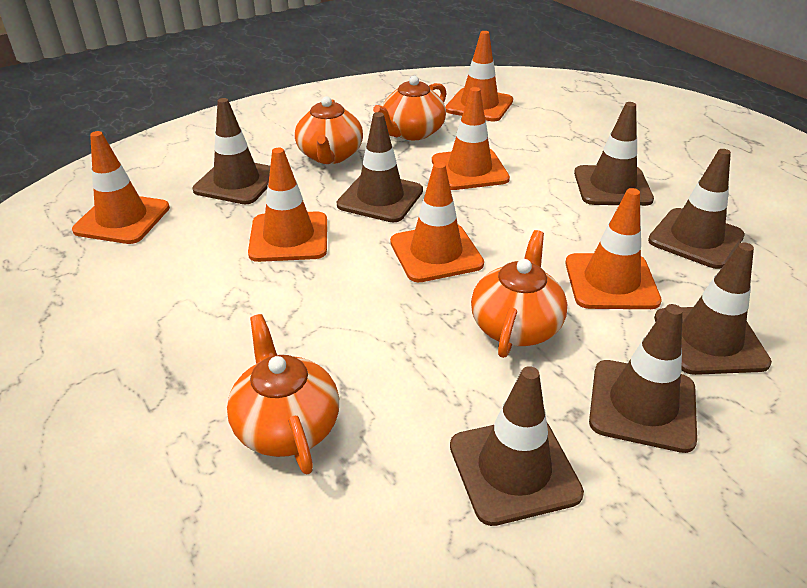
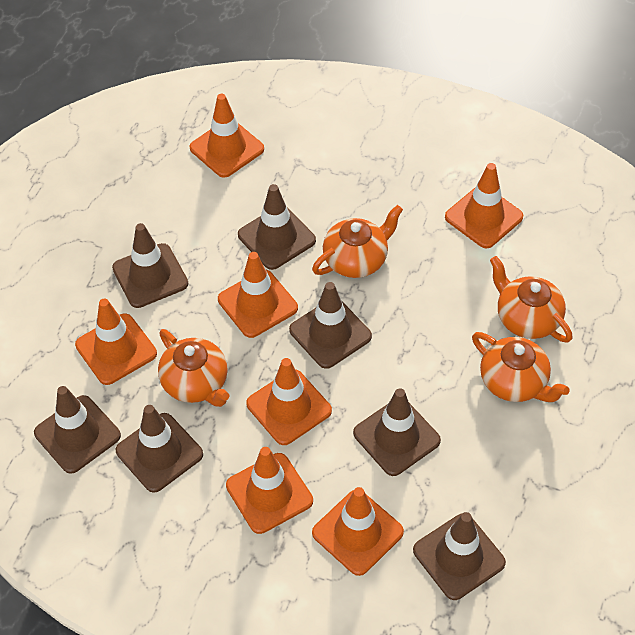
orange traffic cone: [72,131,170,244] [248,148,327,262] [390,162,484,282] [432,87,510,190] [445,31,513,122] [565,188,662,309] = 6 -> [75,299,157,385] [190,94,264,178] [218,252,298,338] [226,447,313,534] [246,358,332,445] [312,487,404,576] [445,163,523,248] = 7

